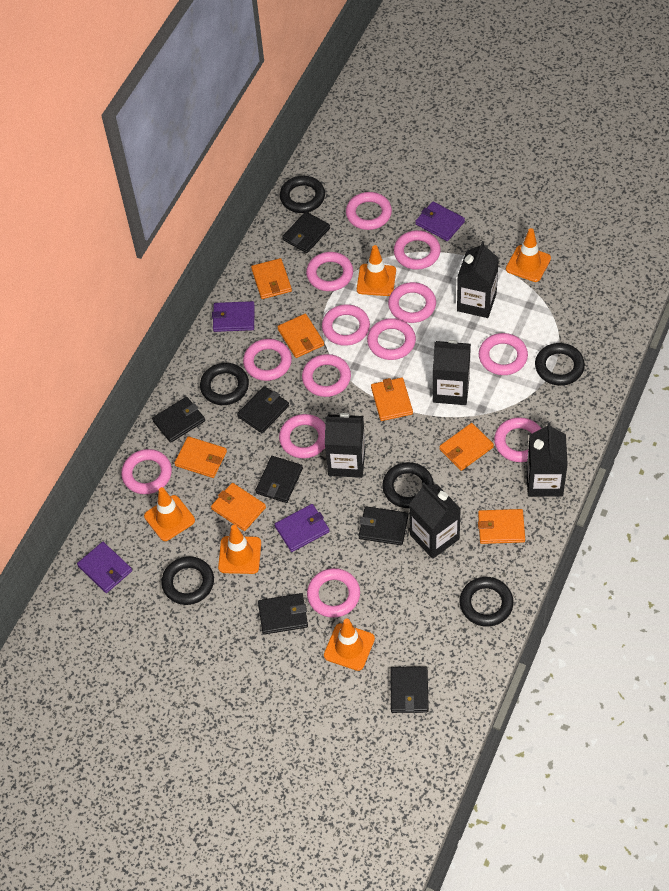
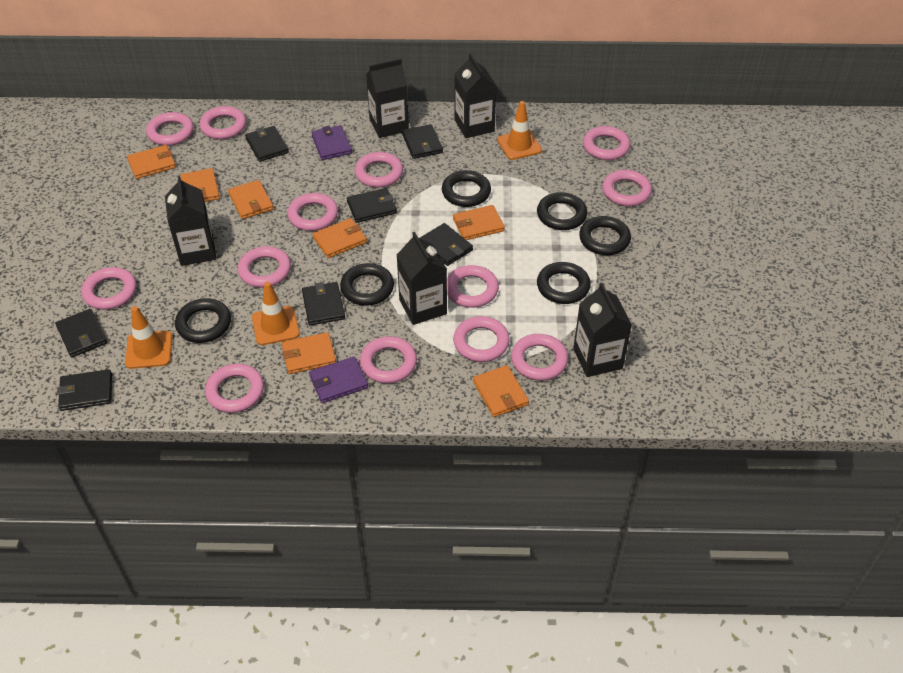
orange traffic cone: [144,487,195,541] [218,525,261,574] [324,618,375,671] [357,245,396,296] [506,228,551,282] = 5 -> [125,306,172,369] [252,282,300,345] [497,101,542,160] = 3
purple wallet: [77,542,132,593] [212,301,255,332] [274,504,330,552] [415,202,465,241] = 4 -> [309,356,368,403] [311,125,352,160] = 2

